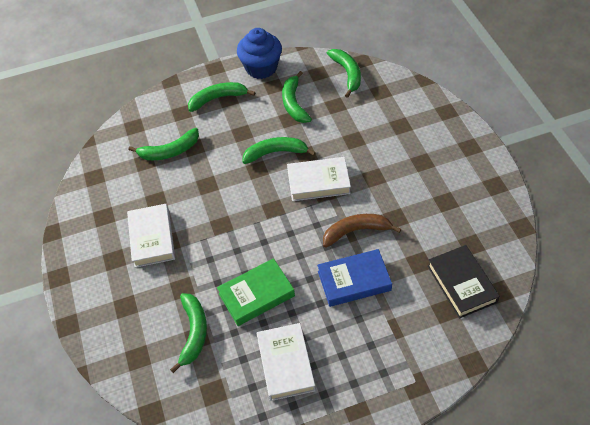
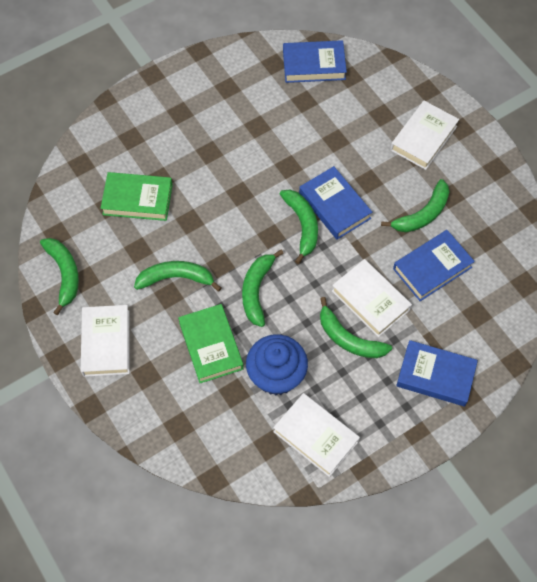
black book: [427,245,500,319] = 1 -> none = 0
blue book: [317,249,392,307] = 1 -> [283,40,347,83] [299,166,372,240] [393,230,475,301] [396,340,478,407] = 4
brown banana: [323,214,401,247] = 1 -> none = 0
green book: [217,258,295,326] = 1 -> [100,172,173,221] [178,304,244,383] = 2
white book: [127,204,175,268] [257,323,316,401] [287,157,351,201] = 3 -> [81,305,129,377] [273,393,360,477] [332,259,412,337] [390,101,459,170] = 4

